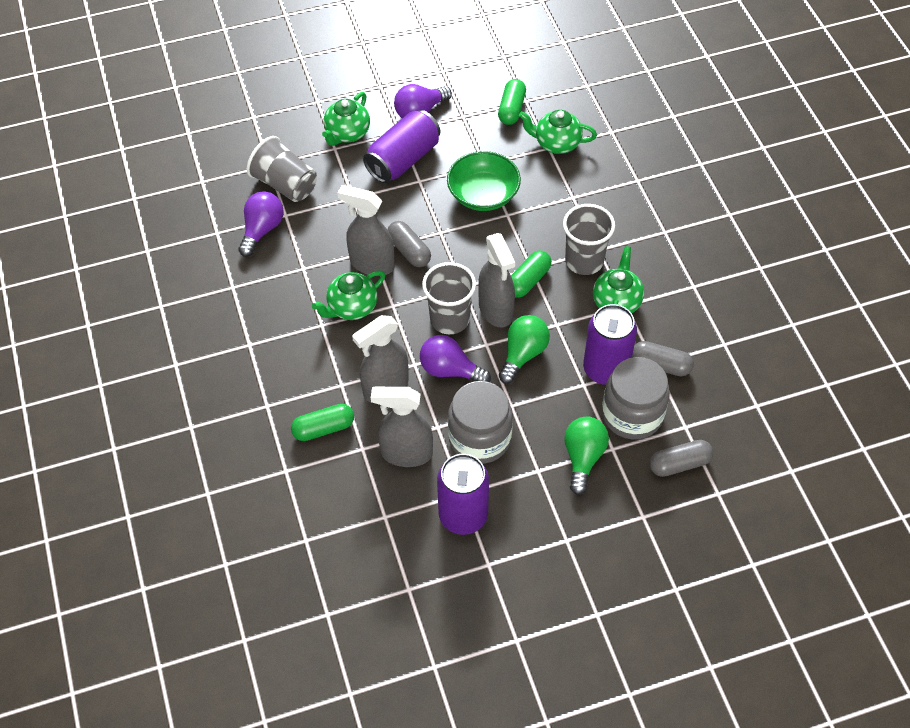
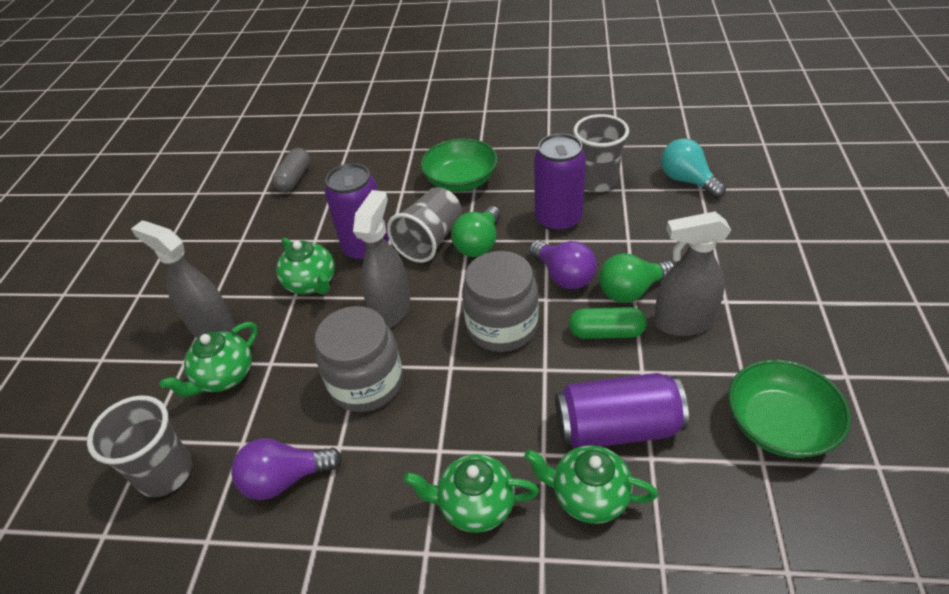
green bowl: [447,151,521,211] = 1 -> [421,138,498,192] [728,359,851,458] = 2
green capsule: [291,404,354,441] [498,79,526,125] [511,250,552,298] = 3 -> [569,307,647,339] = 1
grey capsule: [388,221,431,267] [632,341,694,376] [650,440,713,477] = 3 -> [272,148,310,192] = 1
grey spray bottle: [338,185,395,276] [352,315,409,403] [371,387,433,467] [478,233,515,328] = 4 -> [131,220,235,338] [353,190,410,328] [654,211,731,336] = 3
purple light bulb: [238,191,284,257] [394,84,452,118] [420,335,491,382] = 3 -> [231,438,342,500] [529,240,597,289] = 2
turquoise light bulb: none = 0 -> [661,138,726,198] = 1

